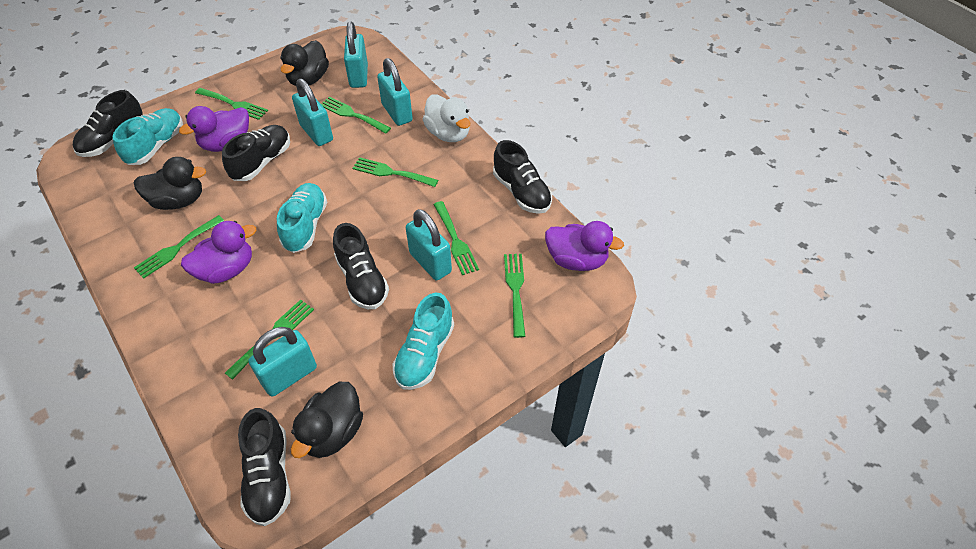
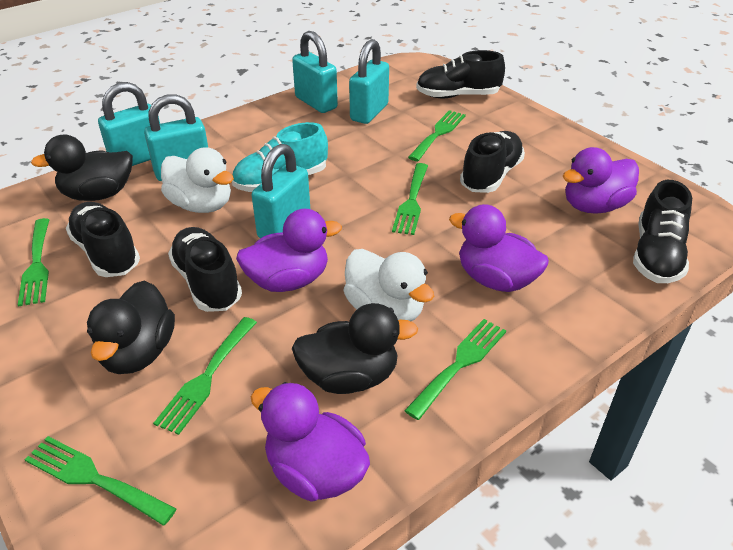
green fork: [134,215,224,279] [195,88,268,120] [225,299,314,380] [321,97,391,134] [353,157,438,187] [433,201,479,275] [504,254,526,338] = 7 -> [18,218,50,307] [24,436,177,526] [153,317,257,435] [392,163,428,235] [404,319,506,420] [408,110,466,161] = 6
purple duck: [179,106,249,152] [181,221,256,284] [545,221,624,271] = 3 -> [236,209,342,292] [251,382,370,502] [449,204,549,292] [563,147,639,214] = 4
turquoise shoe: [112,108,183,165] [277,183,327,253] [393,293,454,390] = 3 -> [232,122,328,192] = 1
white duck: [423,94,470,142] = 1 -> [161,147,234,213] [344,249,434,321] = 2

